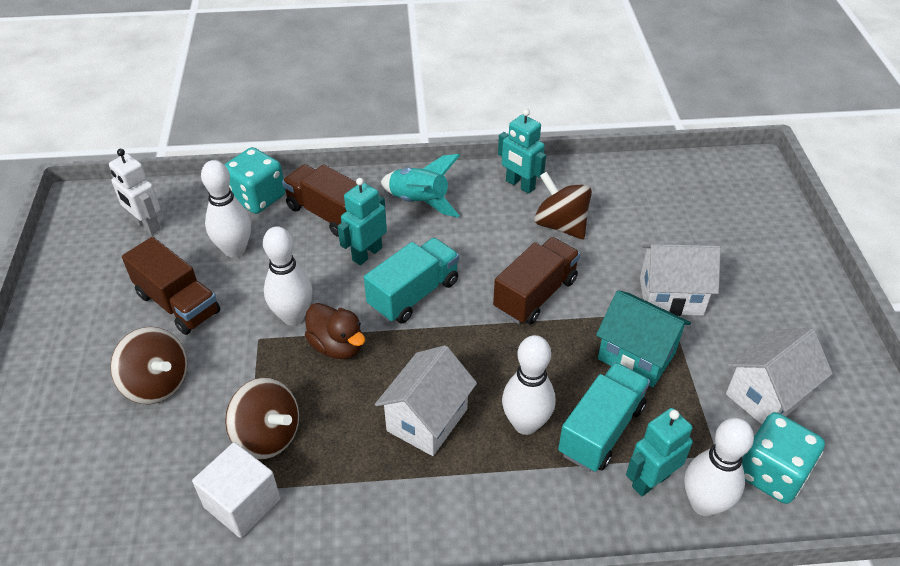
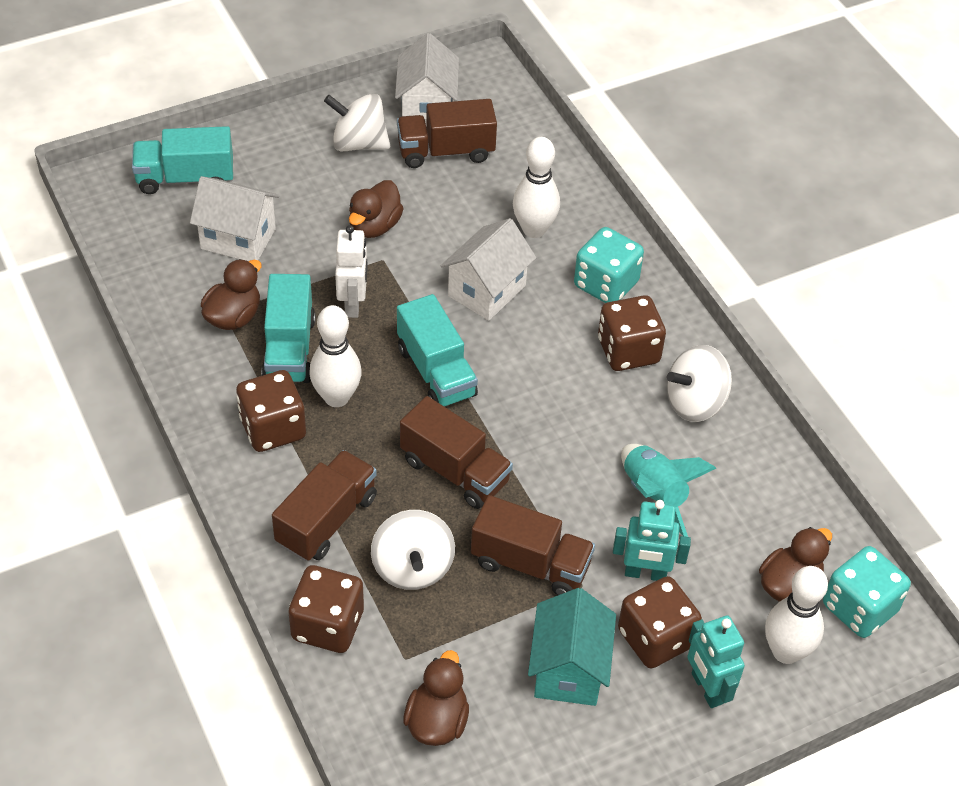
brown dice: none = 0 -> [236,370,306,452] [289,565,364,653] [598,295,666,371] [618,576,702,669] = 4
brown duck: [305,303,365,359] = 1 -> [201,259,262,330] [349,180,404,238] [403,650,469,746] [759,527,832,602] = 4
brown spinning top: [110,327,188,404] [225,378,299,460] [534,171,592,239] = 3 -> none = 0
brown truck: [122,237,220,335] [282,164,357,237] [493,237,580,325] = 3 -> [272,450,377,561] [397,99,497,168] [400,396,513,509] [471,495,595,595] = 4
turquoise robot: [337,178,387,265] [498,109,546,194] [626,408,693,496] = 3 -> [613,500,691,581] [687,615,745,708] = 2
turquoise truck: [364,238,459,324] [558,362,650,472] = 2 -> [132,126,233,194] [262,274,316,383] [397,294,478,406] = 3
white bowling pin: [201,160,251,258] [263,226,313,325] [502,335,555,435] [684,418,754,516] = 4 -> [309,305,362,407] [513,137,560,238] [765,566,828,664] = 3
white cube: [192,442,280,538] = 1 -> none = 0
white spinning top: none = 0 -> [324,94,390,151] [371,510,455,590] [667,345,732,422] = 3

